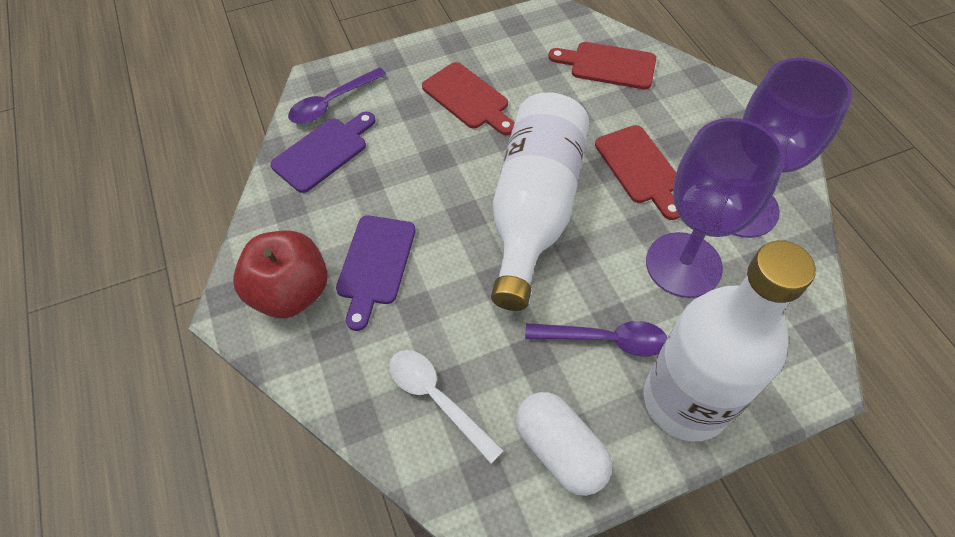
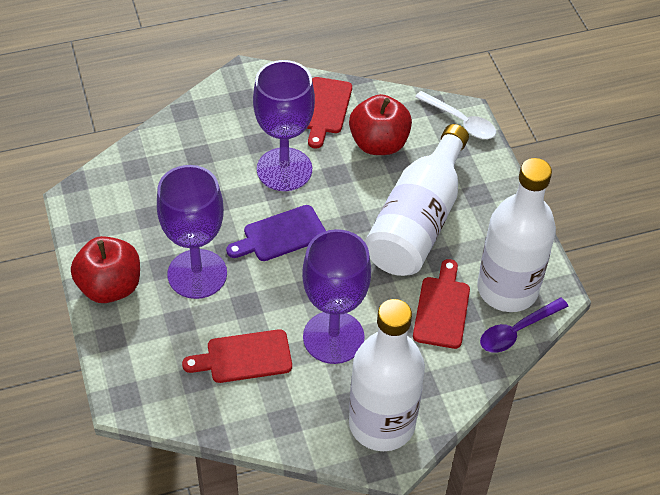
purple cutting board: [270,112,376,193] [336,215,416,331] = 2 -> [226,205,326,261] = 1
purple goblet: [646,118,785,298] [732,58,852,238] = 2 -> [157,165,227,299] [253,60,315,191] [302,229,371,364] = 3
purple spoon: [288,67,387,124] [525,321,667,356] = 2 -> [480,298,569,353] = 1
red apple: [233,230,328,318] = 1 -> [71,236,140,303] [349,94,412,155] = 2
white bottle: [491,93,589,311] [644,240,816,442] = 2 -> [349,299,425,451] [365,124,469,276] [477,158,556,312] = 3
white capsule: [516,392,612,496] = 1 -> none = 0

